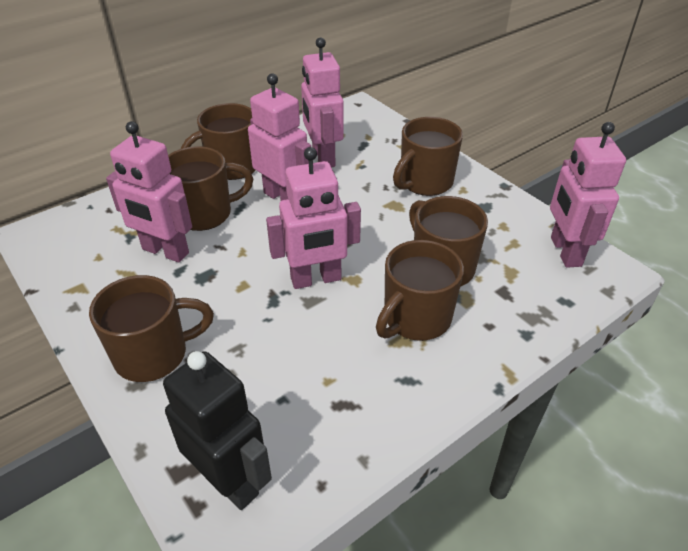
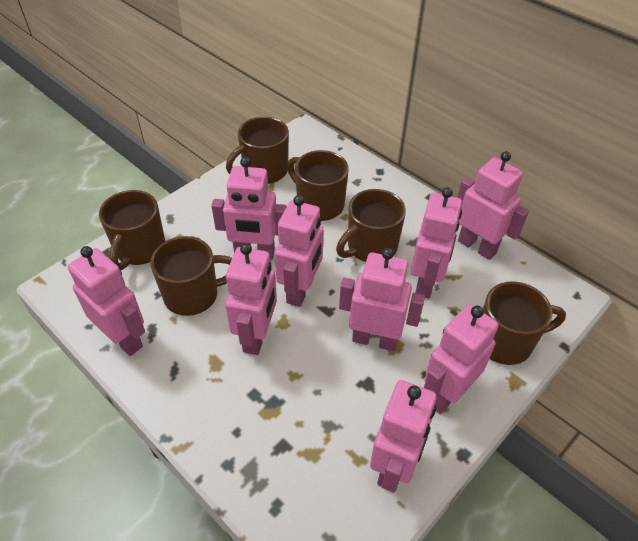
black robot: [163,351,272,510] = 1 -> none = 0
pink robot: [106,121,192,263] [248,73,311,201] [266,147,361,289] [301,37,344,167] [550,122,626,268] = 5 -> [68,246,145,356] [211,157,287,260] [225,243,277,355] [275,195,324,307] [339,248,425,351] [370,380,437,493] [411,187,462,298] [424,304,499,414] [457,151,529,260] = 9

